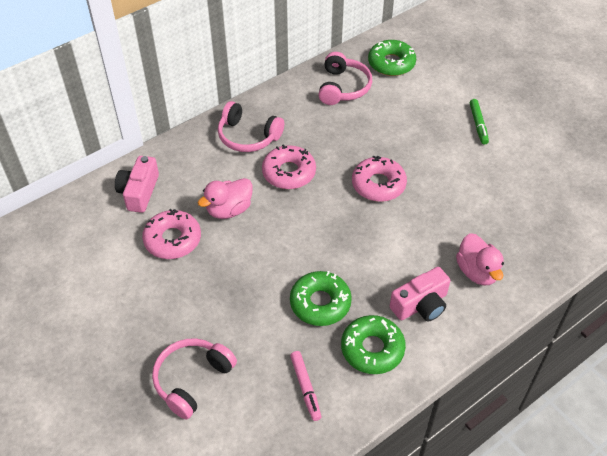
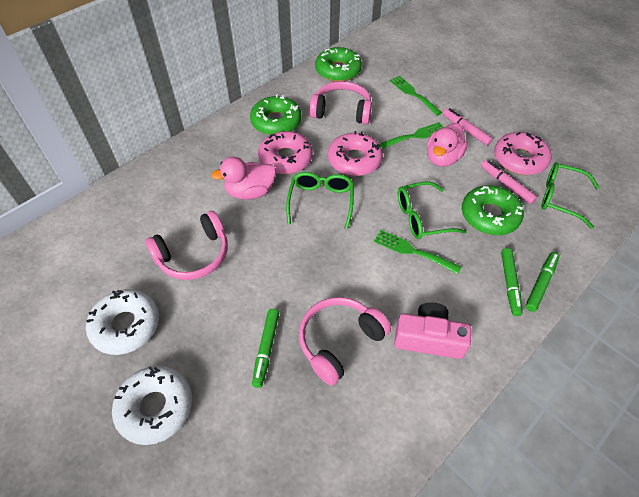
green fork: none = 0 -> [374,230,462,274] [379,122,444,149] [390,76,442,116] = 3
green glasses: none = 0 -> [286,172,354,229] [398,181,467,239] [541,162,599,229] = 3
green marker: [470,99,489,145] = 1 -> [252,309,279,388] [501,248,523,316] [526,252,559,312] = 3
pink camera: [115,156,159,213] [390,267,450,322] = 2 -> [394,303,471,359] = 1
pink marker: [290,351,322,421] = 1 -> [443,108,493,145] [481,160,537,204] = 2
white donut: none = 0 -> [86,289,159,355] [112,366,192,445] = 2

